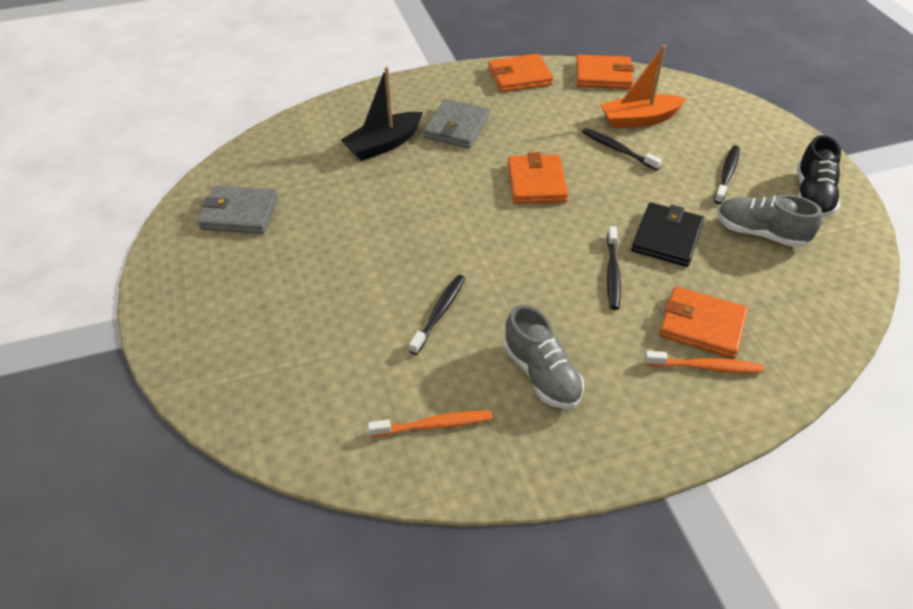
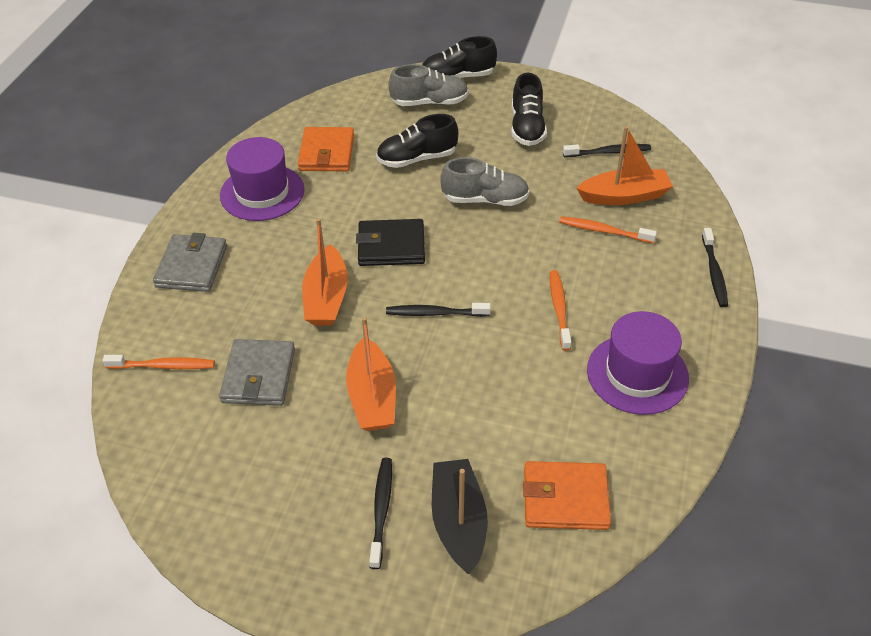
black shoe: [797,135,841,217] = 1 -> [376,114,458,168] [422,36,497,78] [511,73,547,146] = 3
orange boat: [600,45,686,129] = 1 -> [302,218,348,326] [346,317,396,431] [576,126,673,205] = 3
orange toothbrush: [368,410,493,437] [644,351,764,373] = 2 -> [102,355,215,369] [550,270,571,351] [559,216,657,243] = 3
orange wallet: [488,54,553,92] [508,152,568,204] [576,55,634,89] [659,286,748,359] = 4 -> [298,127,354,171] [523,461,611,530] = 2
purple hat: none = 0 -> [220,137,305,221] [587,311,689,415] = 2

